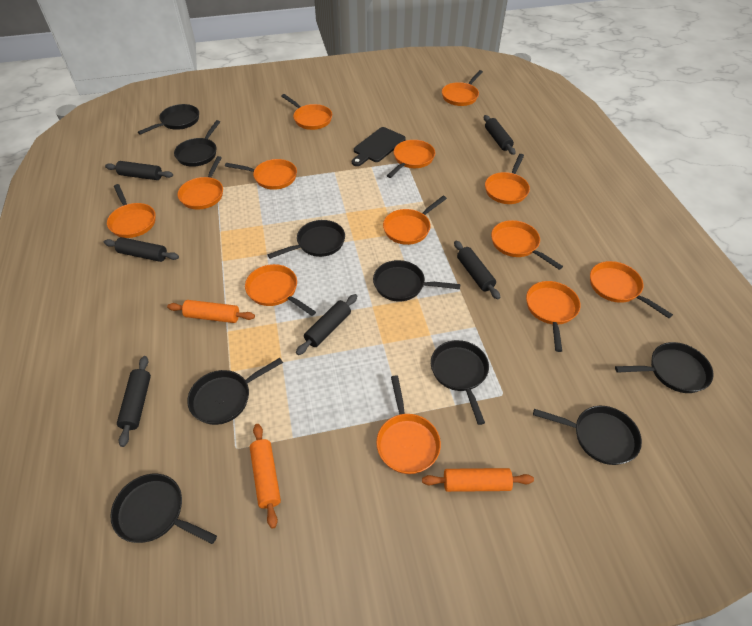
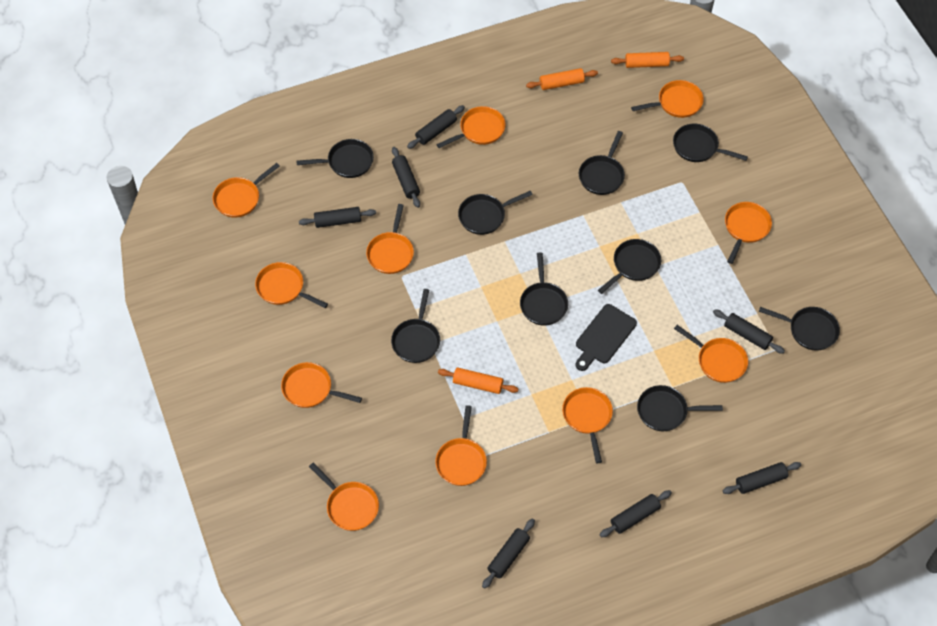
black rolling pin: [104,237,179,262] [105,161,173,180] [117,356,151,447] [296,294,357,355] [454,241,500,299] [484,115,515,155] = 6 -> [299,207,376,228] [392,147,420,208] [407,105,465,149] [482,519,535,589] [600,490,672,537] [713,310,785,354] [723,462,801,494] = 7
orange pan: [107,184,155,238] [177,156,223,210] [225,159,297,190] [245,264,316,316] [281,94,332,130] [376,375,441,474] [383,196,447,245] [387,140,435,178] [442,70,483,106] [485,154,530,204] [491,220,563,270] [526,281,581,352] [590,261,673,318] = 13 -> [212,163,280,218] [255,262,328,308] [281,362,362,408] [309,463,379,531] [366,204,414,274] [435,405,487,486] [436,106,506,148] [562,387,613,463] [631,80,704,118] [674,325,748,383] [725,202,772,264] = 11

